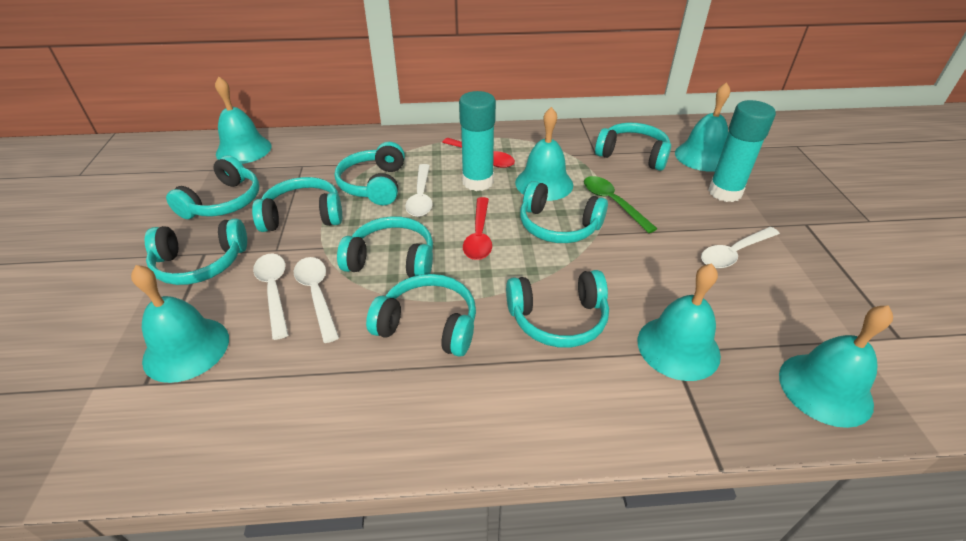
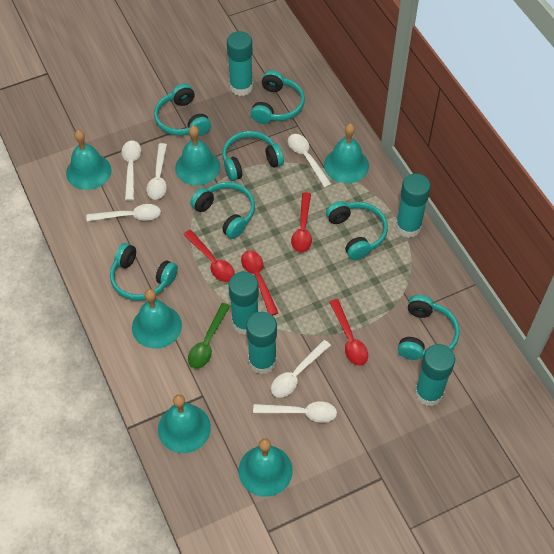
red spoon: [442,138,515,168] [463,197,492,260] = 2 -> [183,230,235,282] [241,250,278,316] [291,192,312,253] [330,299,368,366] = 4
turquoise glue stick: [459,91,496,191] [708,100,776,202] = 2 -> [227,31,253,96] [229,272,259,335] [246,312,277,374] [395,173,431,238] [415,344,455,406] = 5
turquoise headphones: [145,219,247,285] [166,155,260,219] [252,177,342,232] [335,142,405,205] [337,216,433,278] [366,274,476,357] [506,270,609,348] [520,181,608,243] [595,122,671,171] = 9 -> [110,243,178,301] [154,84,211,136] [190,182,255,239] [222,131,284,181] [250,70,305,124] [326,201,388,260] [398,295,460,360] = 7
white spoon: [253,254,289,340] [294,257,339,343] [405,164,433,217] [701,227,780,269] = 4 -> [86,204,161,222] [122,141,141,201] [147,143,167,199] [253,401,337,423] [271,340,331,398] [288,134,332,188] = 6

